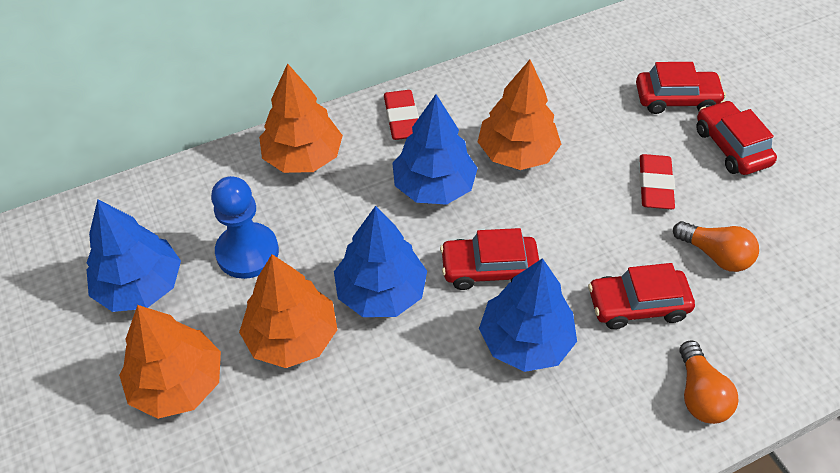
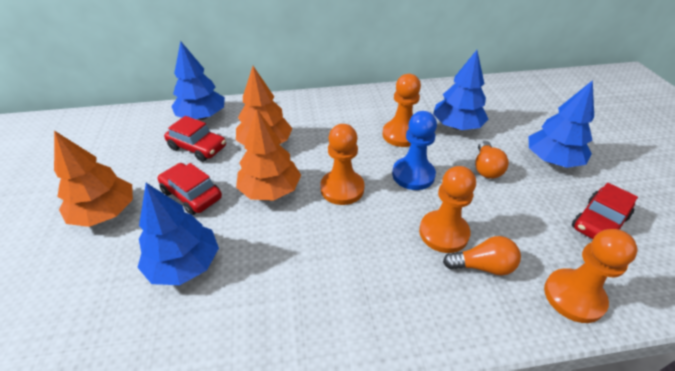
orange pawn: none = 0 -> [320,124,365,205] [382,74,421,147] [419,166,476,253] [544,229,638,323] = 4
orange tree: [119,305,221,419] [239,254,337,368] [259,63,343,173] [478,60,561,170] = 4 -> [54,131,133,227] [236,66,292,146] [236,109,301,201] = 3
red car: [440,228,539,290] [588,263,695,329] [636,62,726,114] [696,100,777,175] = 4 -> [158,163,222,215] [164,116,226,162] [572,183,638,239] = 3
red eraser: [384,90,419,140] [639,154,675,209] = 2 -> none = 0

